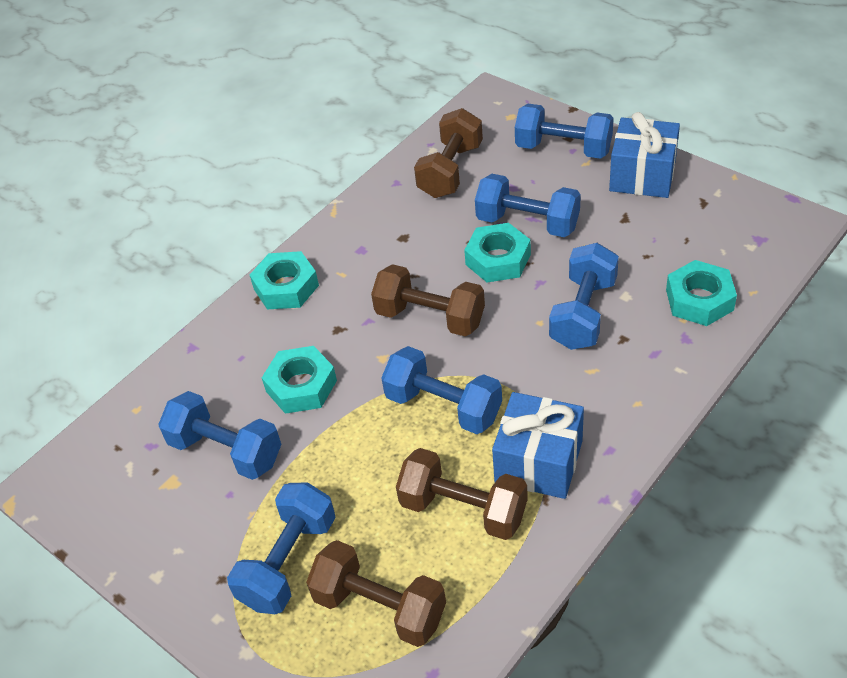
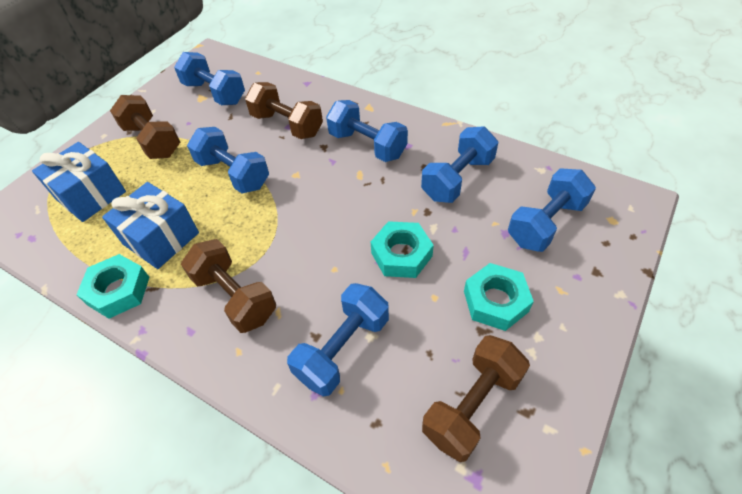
turquoise nut: [250,251,319,309] [262,346,337,414] [464,223,531,283] [666,260,737,326] = 4 -> [76,254,149,319] [371,221,434,278] [464,263,534,331] = 3

